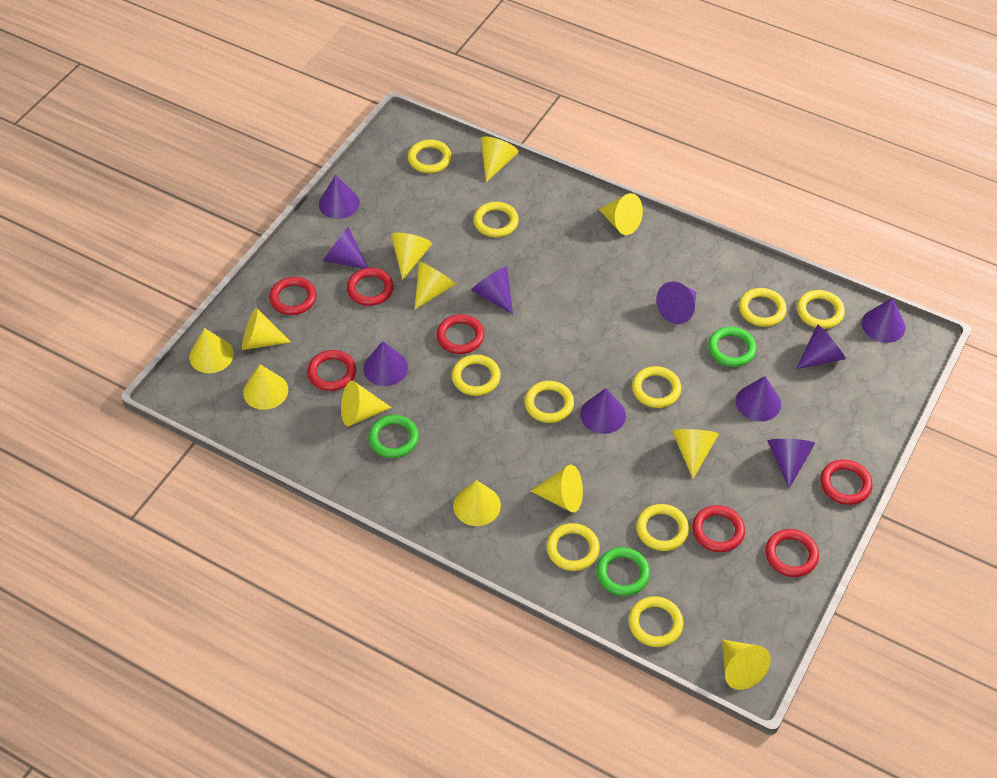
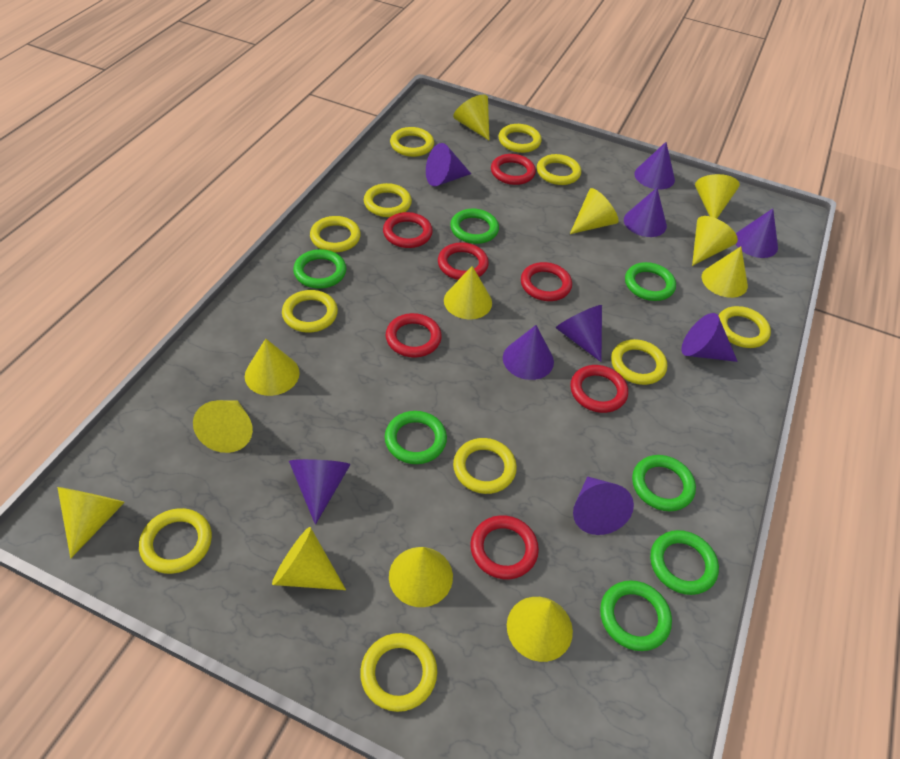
green ring: [368,415,419,458] [596,547,650,596] [708,327,757,367] = 3 -> [293,249,347,289] [385,411,447,464] [450,209,499,244] [600,580,672,651] [625,262,676,301] [632,455,696,512] [650,530,719,595] = 7
purple cone: [319,175,360,219] [323,227,368,269] [363,341,408,386] [471,266,513,314] [580,388,626,434] [656,281,696,324] [736,376,781,421] [768,439,815,488] [796,324,846,369] [861,298,906,343] = 10 -> [289,459,350,525] [426,143,471,186] [503,325,554,380] [556,305,602,362] [573,476,634,535] [624,188,667,237] [634,142,675,189] [681,313,738,362] [736,208,778,258] = 9
yellow ring: [408,140,452,173] [452,355,501,396] [473,202,519,237] [524,381,574,423] [546,523,600,571] [628,596,684,647] [632,366,681,408] [636,504,689,551] [739,288,787,327] [797,290,845,329] = 10 -> [139,508,212,574] [282,290,338,333] [310,216,361,252] [360,633,437,712] [364,183,412,217] [390,127,434,157] [453,438,517,494] [499,124,542,153] [537,154,581,185] [611,339,667,385] [718,306,771,348] = 11

